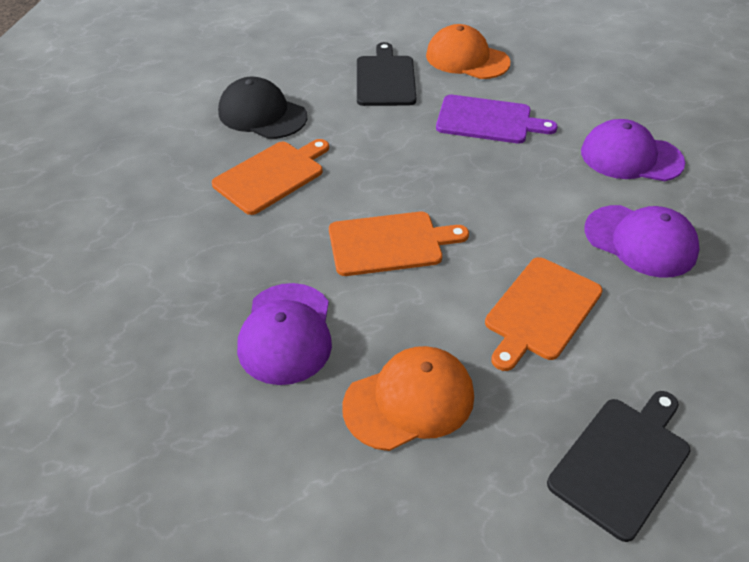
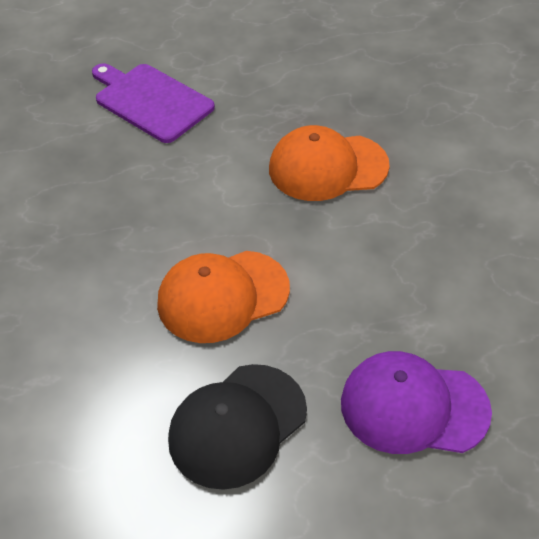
black cutting board: [357,42,416,106] [547,391,691,542] = 2 -> none = 0
orange cutting board: [212,139,329,215] [329,212,469,276] [485,257,603,371] = 3 -> none = 0
purple cap: [237,283,332,385] [581,119,685,181] [585,205,700,278] = 3 -> [341,351,492,454] = 1

